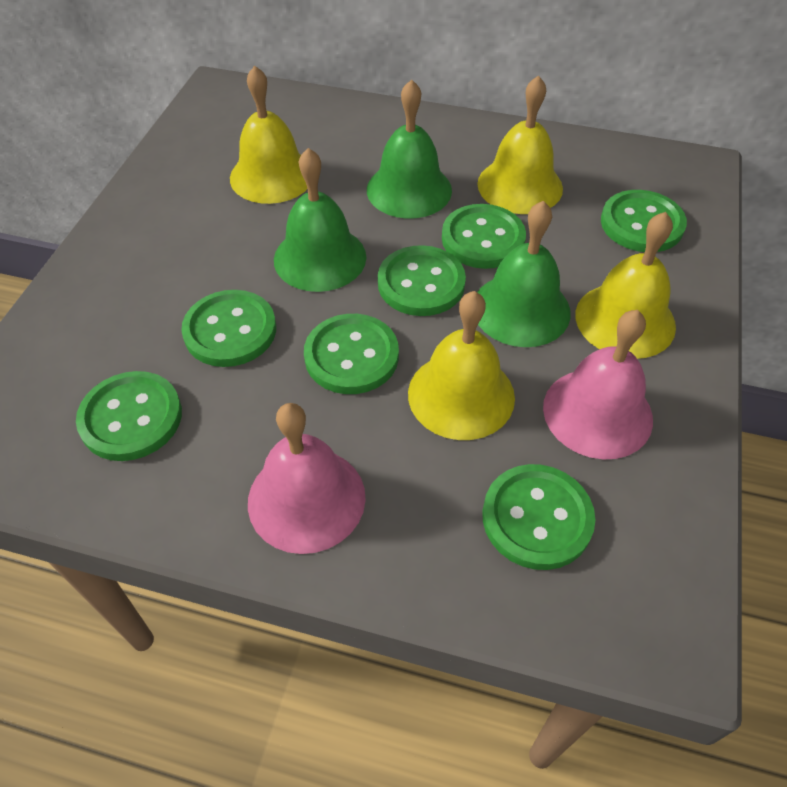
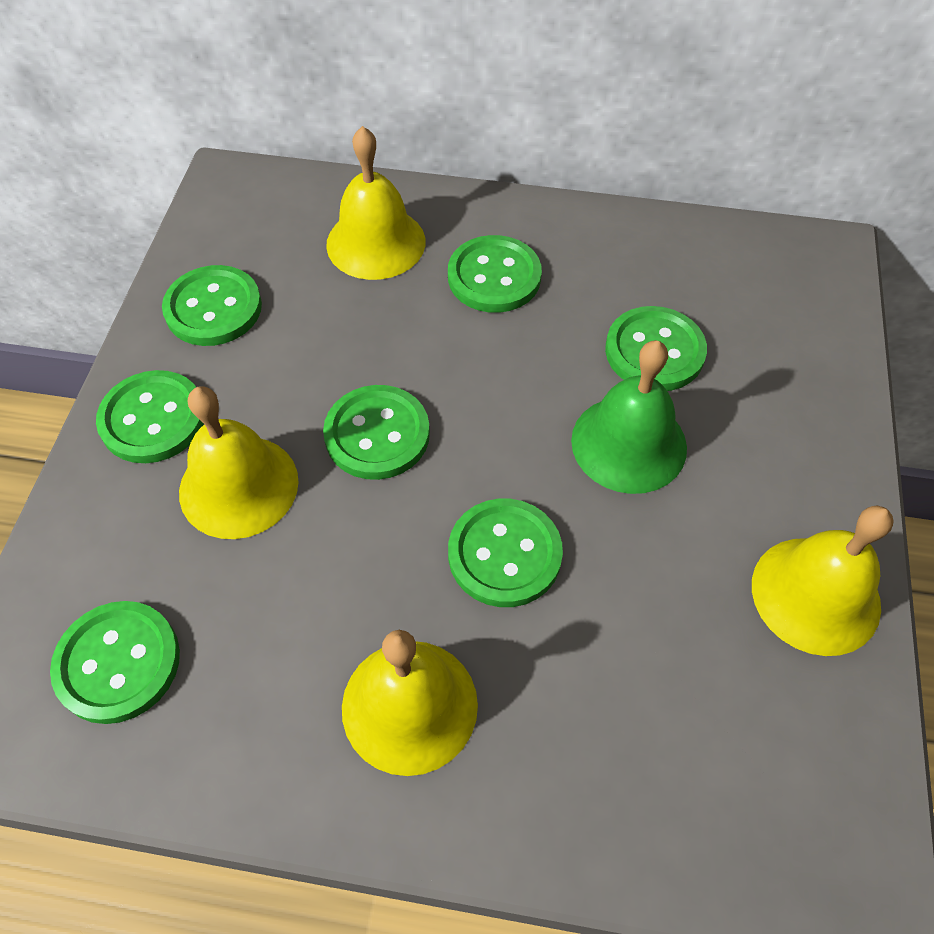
green bell: [274,148,366,292] [367,79,452,219] [477,201,571,347] = 3 -> [571,340,687,494] = 1
pink bell: [248,403,366,554] [543,310,653,460] = 2 -> none = 0

